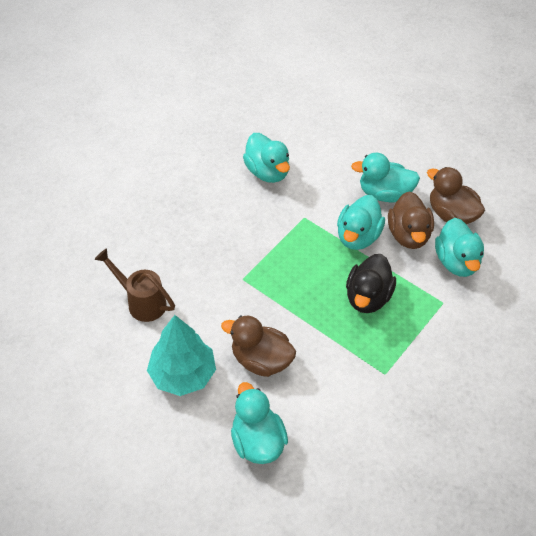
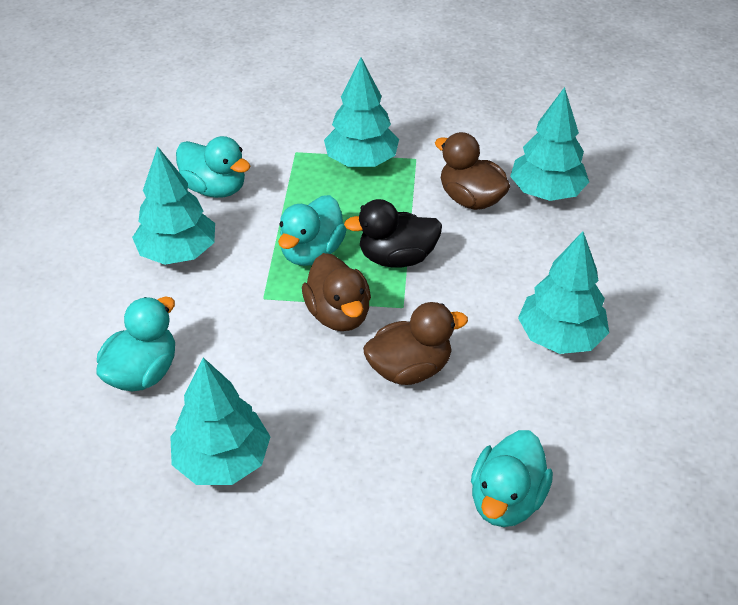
brown watering can: [94,248,175,322] = 1 -> none = 0
turquoise duck: [231,382,288,464] [243,133,290,183] [337,195,385,250] [351,153,420,203] [435,218,484,277] = 5 -> [96,297,175,392] [176,136,251,198] [278,195,347,266] [471,430,553,527] = 4
turquoise tree: [147,315,216,396] = 1 -> [132,146,215,265] [170,357,271,485] [324,57,399,167] [510,87,589,201] [518,231,609,354] = 5

